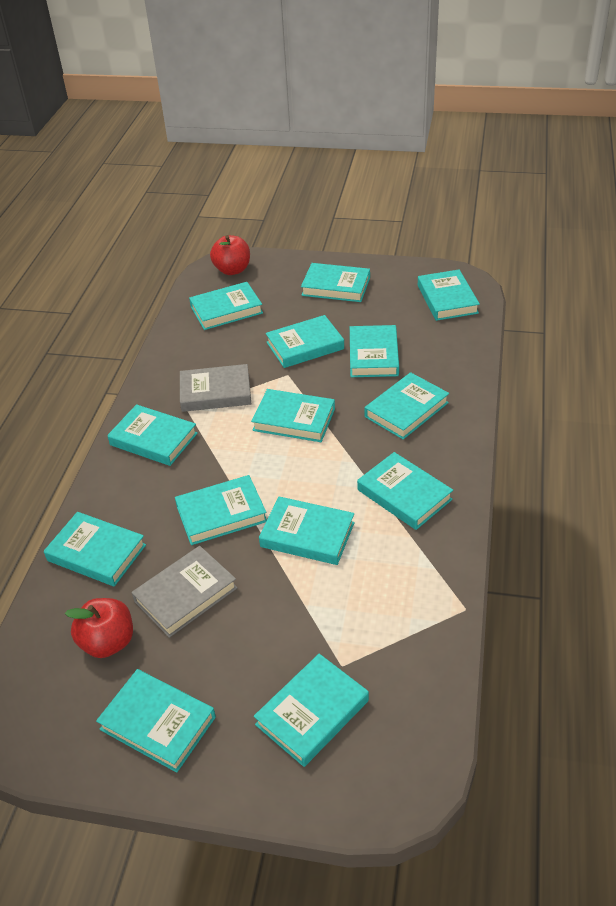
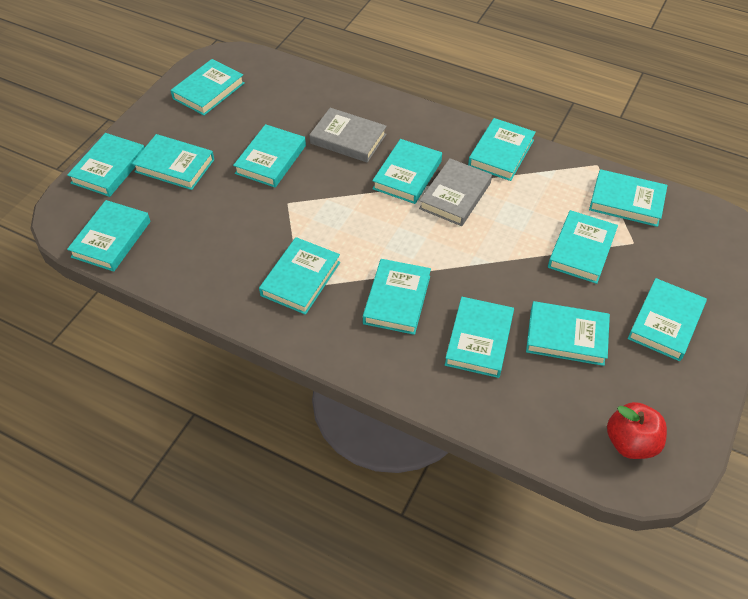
red apple: [65,598,133,658] [210,235,250,275] = 2 -> [607,402,667,459] = 1

